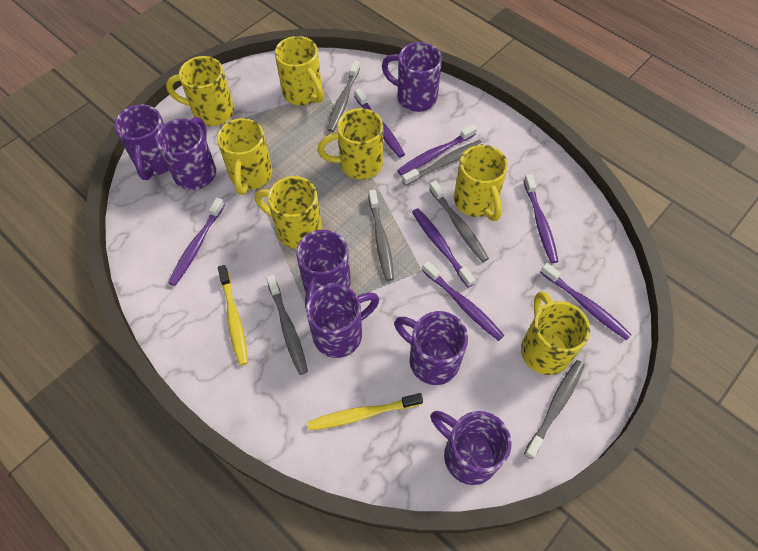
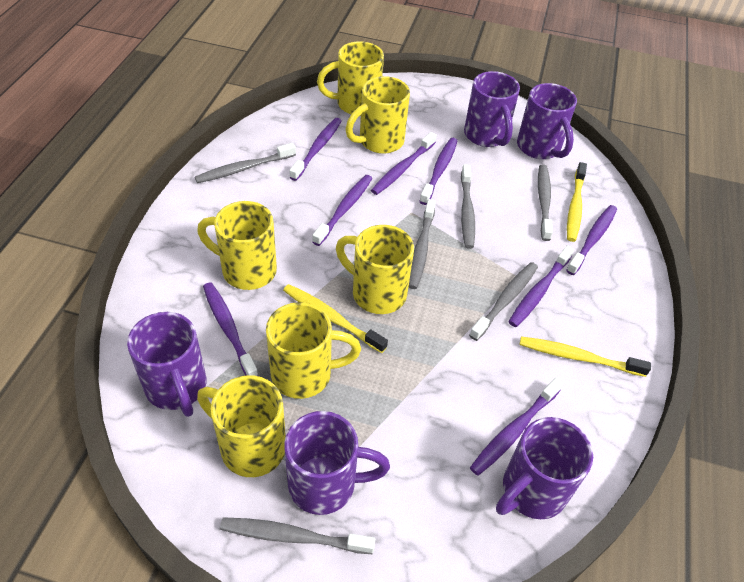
purple mug: [114,104,169,180] [156,117,216,190] [296,230,351,308] [306,284,379,358] [382,42,442,112] [394,311,468,385] [431,411,512,485] = 7 -> [127,312,206,417] [284,411,390,515] [464,71,520,147] [496,417,593,519] [517,83,577,159] = 5
purple toothbrush: [168,198,225,286] [355,88,405,158] [397,124,477,175] [412,208,475,288] [422,261,504,341] [524,174,559,263] [540,263,632,340] = 7 -> [203,283,258,376] [289,118,342,181] [312,175,372,246] [371,132,437,195] [419,138,457,205] [470,378,563,476] [508,245,574,327] [566,205,617,275] = 8
yellow mug: [166,56,234,126] [217,118,273,195] [255,176,322,249] [275,36,324,105] [318,108,383,180] [454,145,508,221] [521,291,590,375] = 7 -> [197,201,277,290] [197,375,286,477] [266,302,361,399] [317,41,384,116] [336,225,414,314] [346,76,410,154] = 6
yellow toothbrush: [218,265,248,366] [307,393,423,431] = 2 -> [283,284,388,353] [519,336,651,377] [567,162,587,242] = 3

